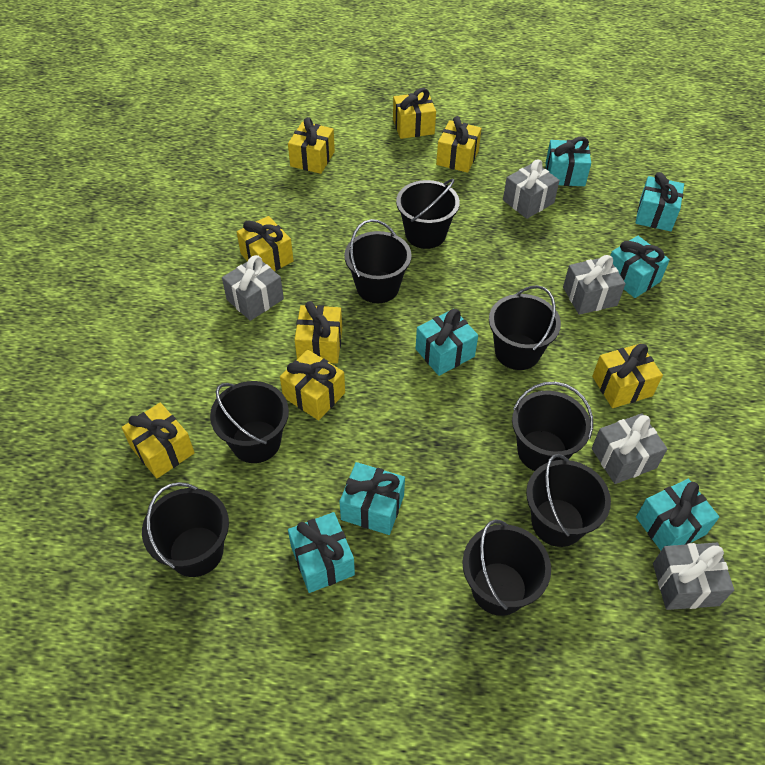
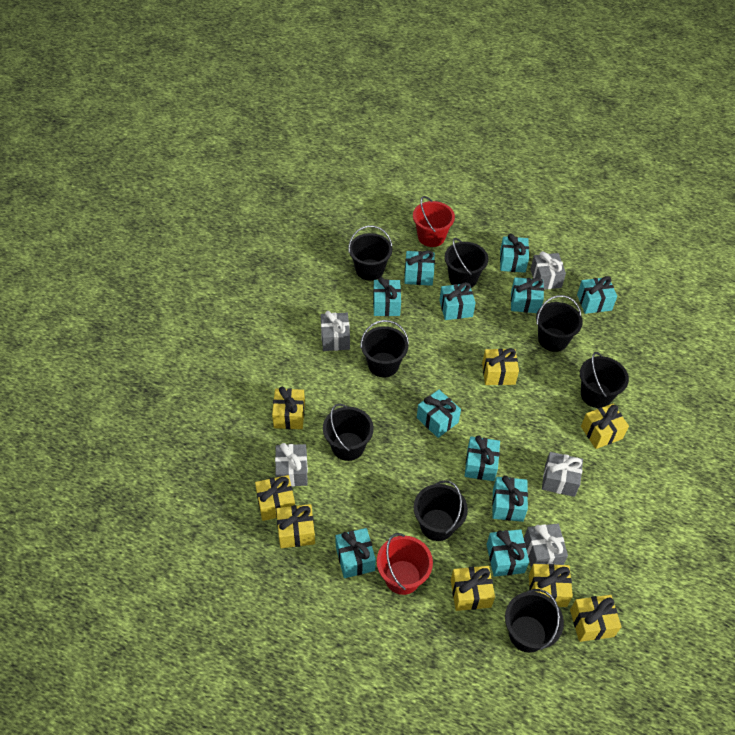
red bucket: none = 0 -> [377,533,433,595] [413,196,455,247] = 2
turquoise gift: [288,512,355,593] [339,462,405,535] [416,309,478,376] [546,137,591,186] [610,236,670,298] [635,172,684,231] [636,479,719,551] = 7 -> [335,528,376,578] [373,277,401,316] [404,250,435,286] [417,390,461,438] [439,282,476,320] [465,435,500,481] [486,529,529,577] [492,476,528,522] [500,234,529,273] [511,277,544,313] [577,276,617,314] = 11

